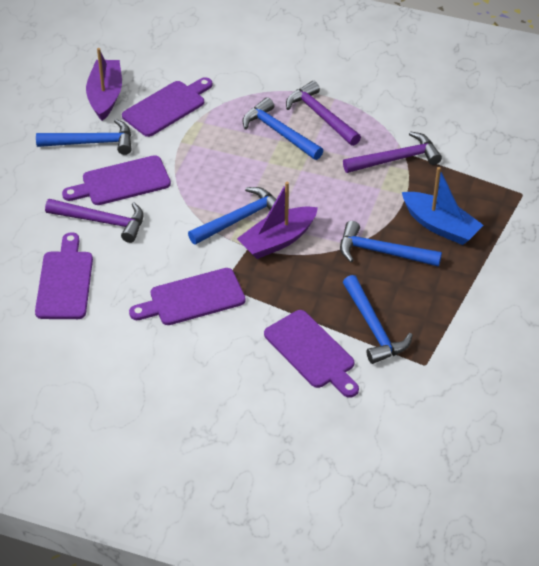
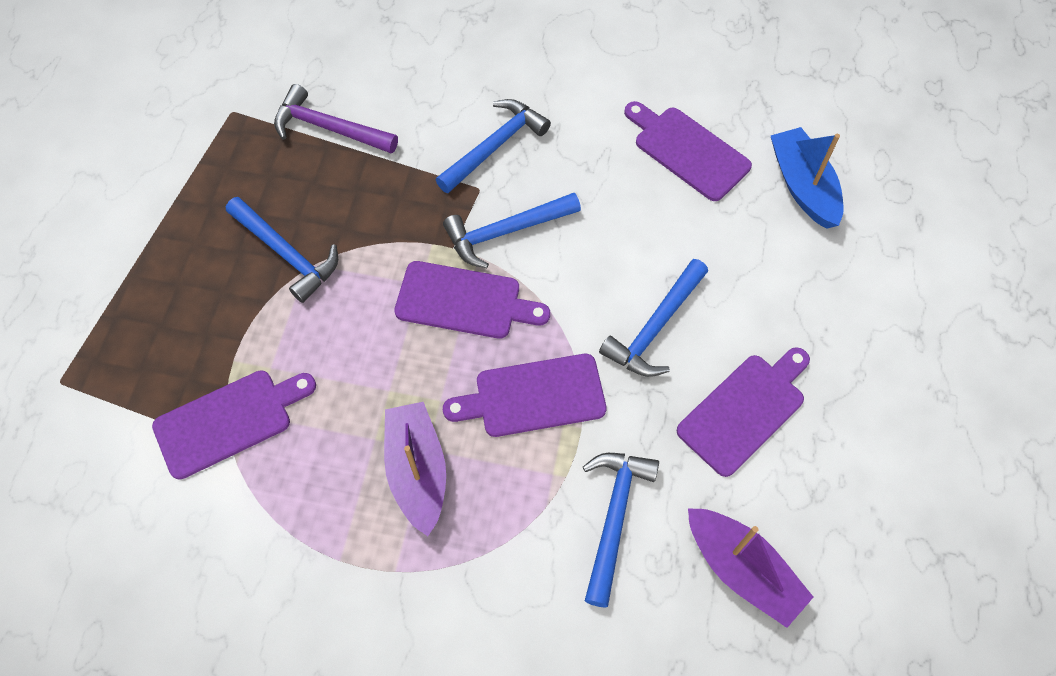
purple hammer: [45,199,144,243] [286,81,361,146] [343,131,442,173] = 3 -> [274,84,398,154] = 1

